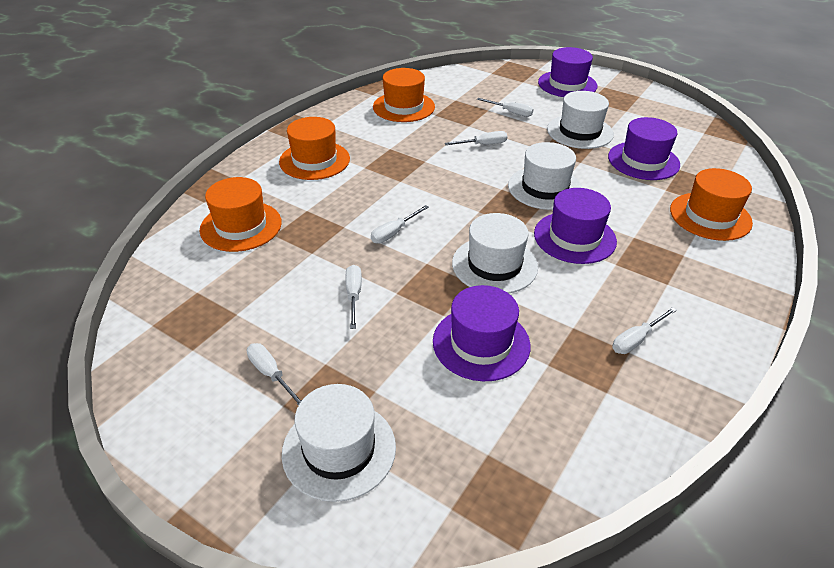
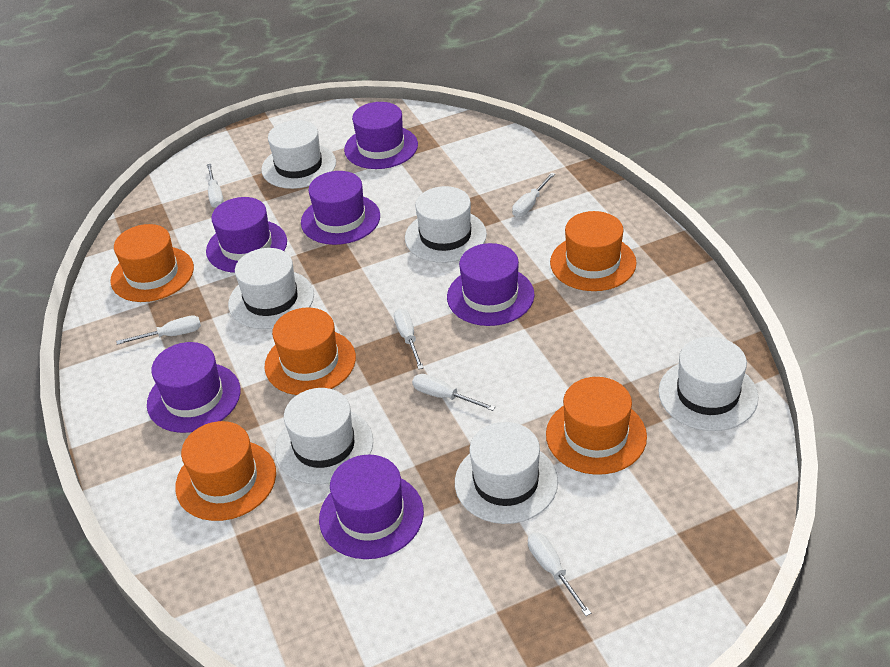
orange hat: [200,177,282,252] [279,117,350,180] [373,68,435,122] [670,168,753,241] = 4 -> [111,224,194,302] [175,421,276,521] [264,307,356,395] [546,377,647,475] [550,211,637,291] = 5
purple hat: [433,285,530,381] [534,188,617,264] [538,47,597,97] [608,117,680,180] = 4 -> [147,342,241,433] [206,197,287,273] [301,171,380,245] [319,455,424,559] [344,102,418,169] [447,243,535,326] = 6
white hat: [282,384,396,502] [452,213,538,294] [508,142,582,210] [547,91,614,149] = 4 -> [228,248,314,329] [261,120,336,189] [275,388,373,485] [405,186,487,263] [455,422,558,524] [658,337,758,431] = 6

